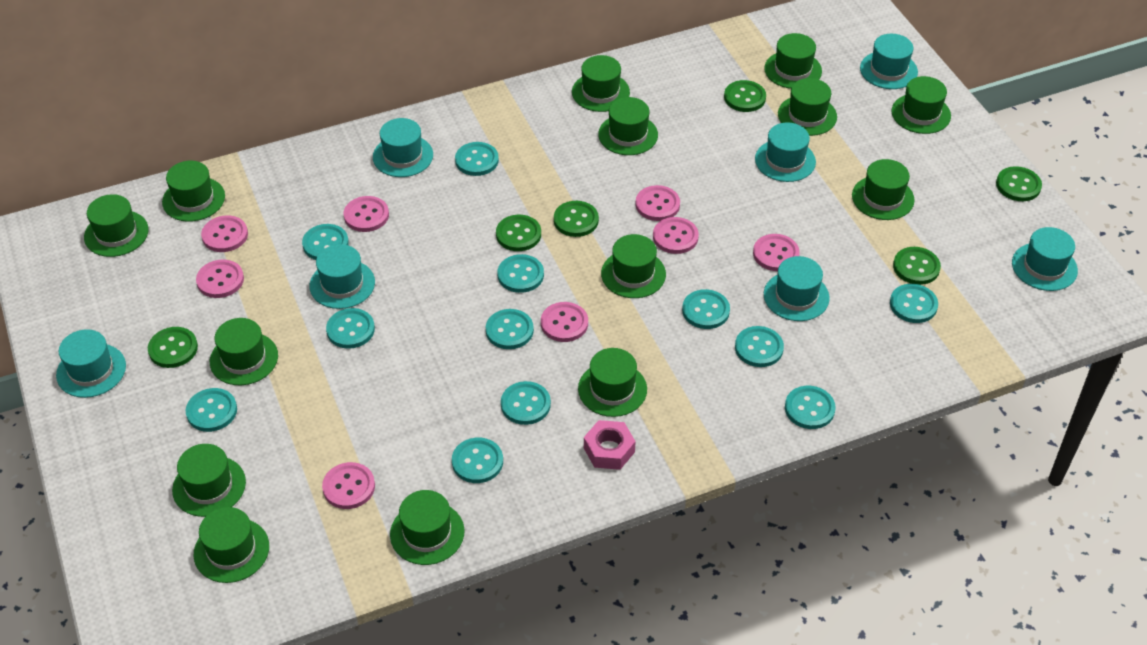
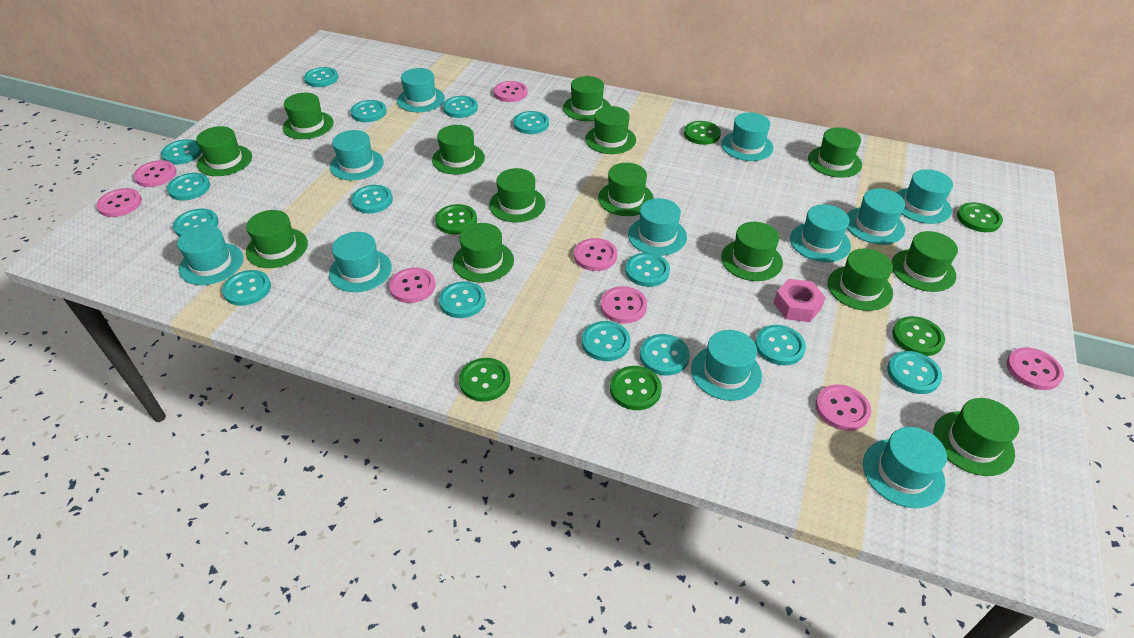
turquoise button: [186,388,237,432] [302,224,349,260] [326,308,375,349] [452,438,503,483] [455,142,499,176] [486,309,534,349] [497,254,544,293] [501,381,551,425] [682,289,730,329] [735,326,784,367] [785,386,836,429] [890,284,938,323] = 12 -> [161,139,202,165] [167,173,210,201] [173,208,219,237] [222,270,271,306] [304,67,338,87] [350,100,386,122] [351,185,393,213] [439,281,486,318] [443,96,478,118] [514,111,549,134] [582,321,631,361] [625,253,670,287] [640,334,690,375] [755,325,806,365] [887,351,942,394] = 15
turquoise hat: [56,329,126,398] [310,244,375,309] [373,118,433,177] [755,123,816,182] [764,256,830,321] [860,34,918,89] [1012,227,1078,291] = 7 -> [177,225,243,285] [329,232,392,292] [330,130,384,180] [397,68,445,112] [628,198,687,256] [691,330,762,401] [721,112,774,161] [790,204,851,262] [847,188,905,245] [863,427,947,508] [897,169,953,224] = 11

